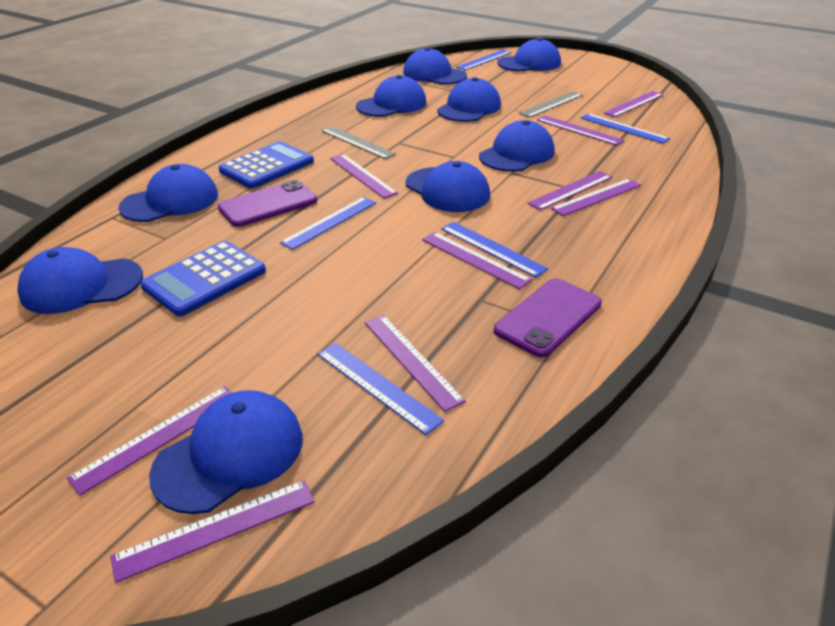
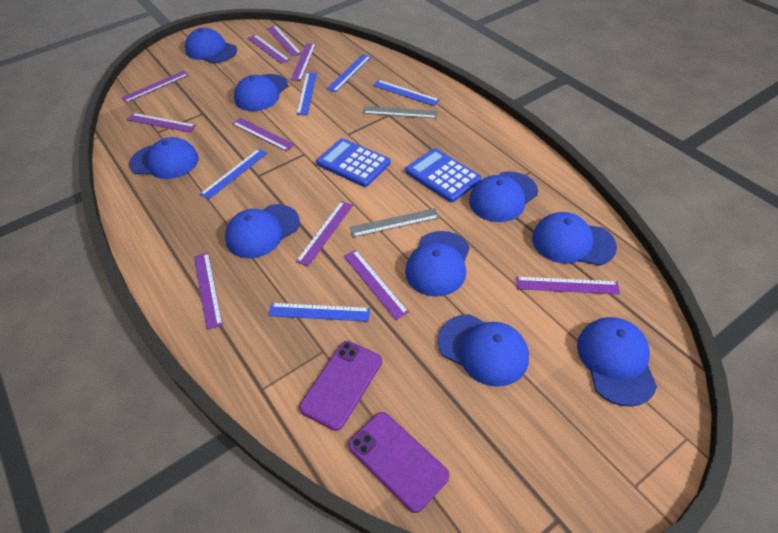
purple ruler: [67,386,233,496] [110,480,315,583] [330,154,398,198] [365,315,466,412] [422,232,532,289] [528,171,612,210] [537,115,624,146] [551,179,641,216] [604,91,663,117] = 9 -> [121,71,189,103] [127,113,196,132] [194,253,223,330] [232,118,295,151] [247,35,290,64] [267,25,301,57] [291,43,316,81] [296,201,353,266] [344,250,409,320] [516,276,620,294] = 10

